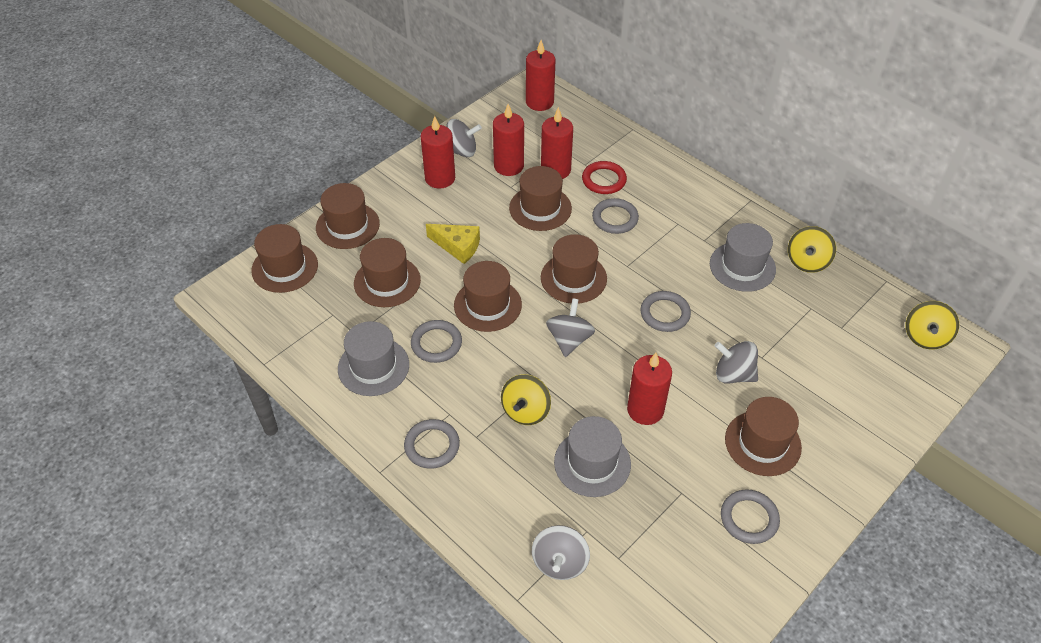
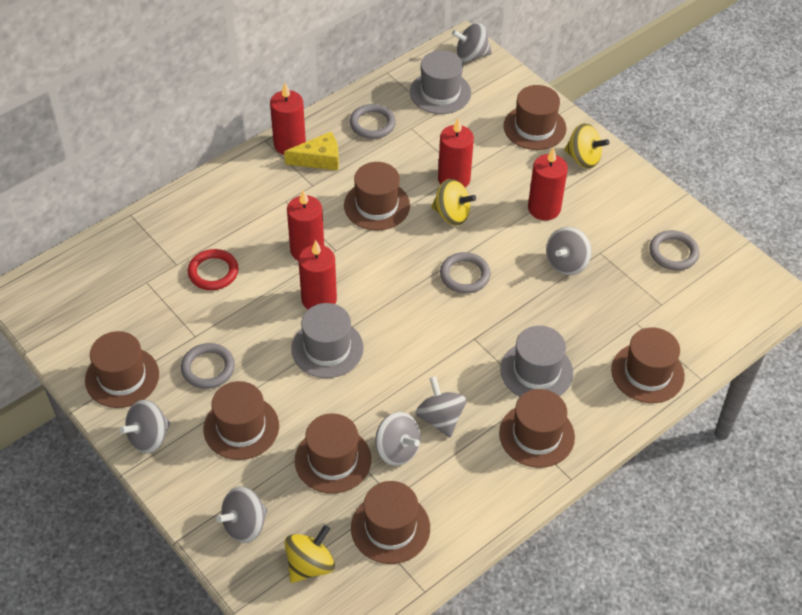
brown hat: [251,224,318,293] [316,183,380,249] [354,238,421,307] [454,261,522,332] [509,166,572,231] [541,234,607,303] [725,397,802,476] = 7 -> [85,331,159,408] [203,381,279,460] [295,413,371,494] [344,162,410,231] [351,481,430,564] [499,389,575,468] [504,85,566,150] [611,327,685,403] = 8
grey ring: [404,419,460,469] [411,320,462,363] [592,198,639,234] [641,291,691,332] [721,490,780,544] = 5 -> [181,343,235,389] [350,104,396,139] [440,252,491,294] [649,230,699,270] = 4
grey spinning top: [446,119,482,157] [532,525,590,580] [546,298,595,357] [715,341,758,384] = 4 -> [120,400,170,454] [216,486,268,543] [375,412,420,466] [415,376,467,438] [452,23,492,63] [546,227,592,275] = 6

